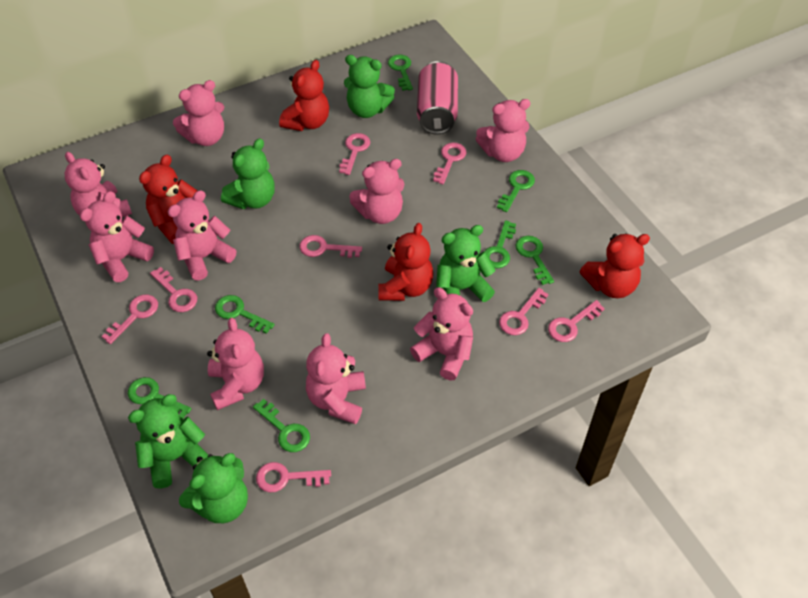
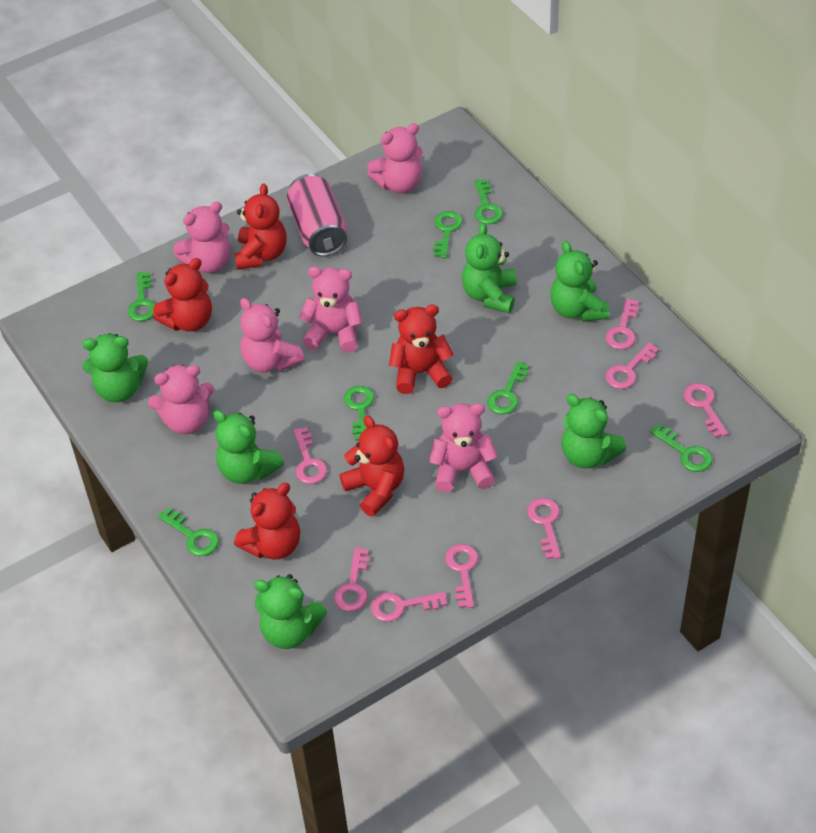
green teddy bear: [128,394,208,489] [179,453,248,523] [221,138,275,209] [344,55,395,118] [436,225,496,302] = 5 -> [82,333,148,402] [213,410,284,484] [254,574,327,649] [462,223,517,313] [550,241,609,322] [561,394,626,469] = 6
pink teddy bear: [65,152,132,217] [80,191,154,282] [168,190,236,281] [173,80,224,146] [207,318,264,410] [306,333,366,424] [349,159,404,224] [410,288,473,380] [476,99,530,162] = 9 -> [148,365,214,434] [173,202,230,273] [240,298,305,372] [299,266,363,353] [368,123,423,193] [429,403,498,492] = 6
red teddy bear: [139,155,198,244] [279,60,329,131] [378,223,433,301] [580,233,650,298] = 4 -> [153,258,212,332] [234,183,286,269] [234,483,300,560] [340,415,404,517] [389,305,454,394] = 5

